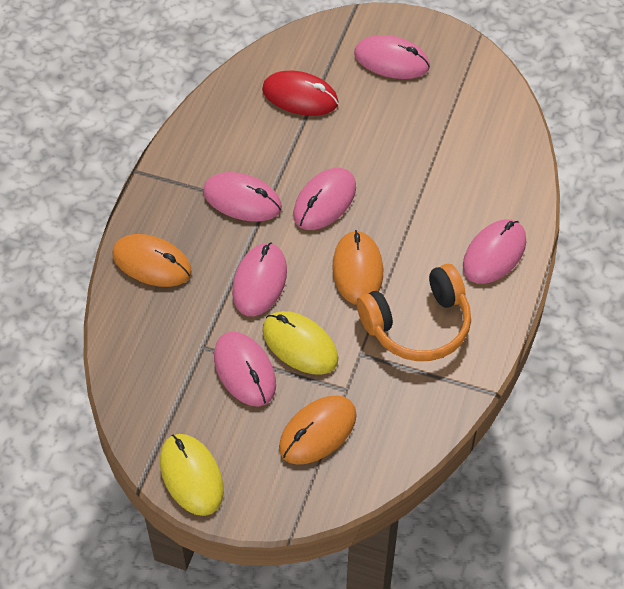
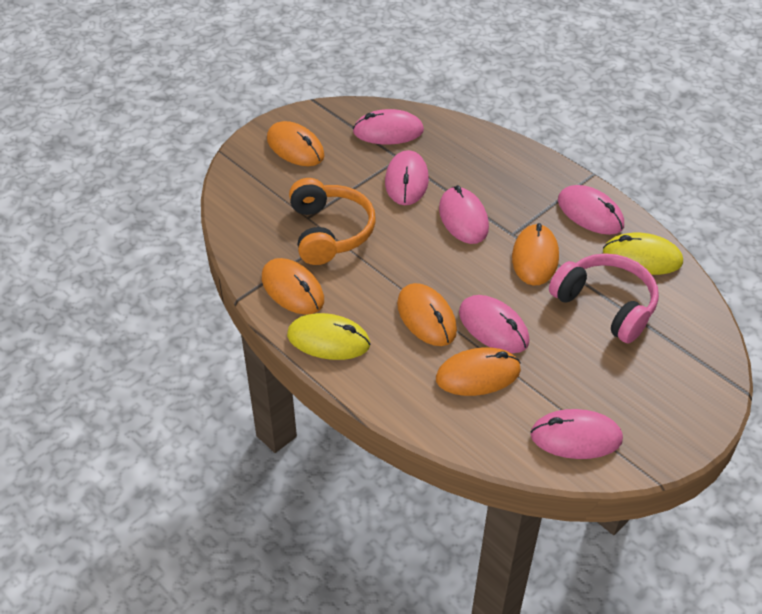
orange mouse: [112,234,192,287] [279,396,357,465] [332,230,383,305] = 3 -> [262,258,324,315] [267,121,325,166] [397,283,457,346] [436,347,521,396] [512,223,559,286] = 5
pink headphones: none = 0 -> [549,253,659,343] = 1
red mouse: [262,70,339,116] = 1 -> none = 0

